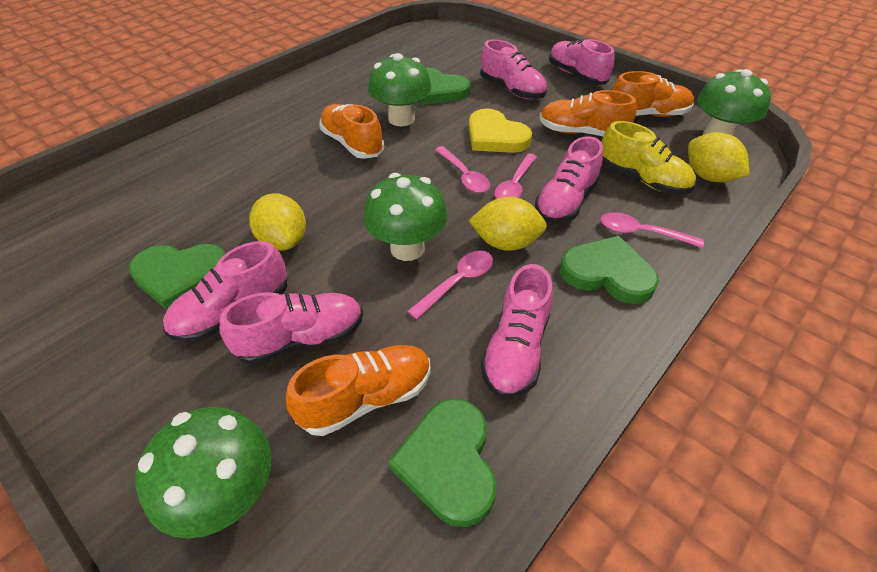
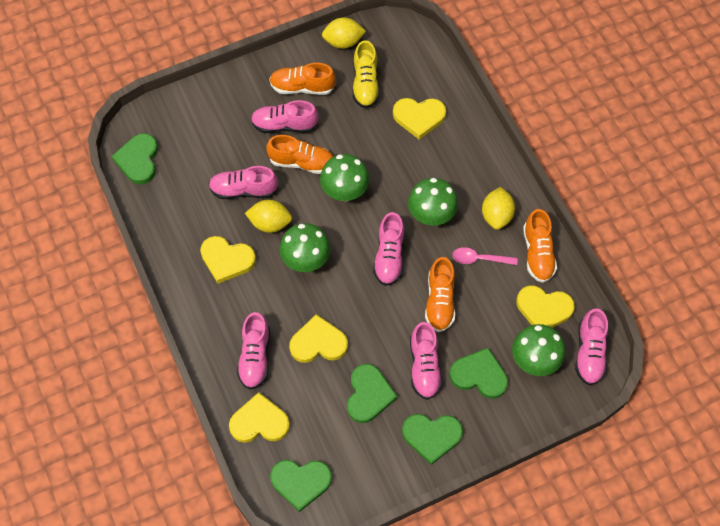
green heart: [129,244,226,310] [389,399,496,527] [420,68,471,105] [560,236,659,304] = 4 -> [112,133,158,184] [270,460,332,512] [347,364,397,423] [402,414,463,465] [449,348,508,399] = 5
pink spoon: [408,251,493,319] [435,146,490,193] [495,154,537,199] [600,212,704,248] = 4 -> [452,247,518,265] = 1
yellow heart: [469,108,532,153] = 1 -> [200,236,256,284] [229,392,290,443] [289,314,348,363] [393,98,446,140] [516,285,575,328] = 5

